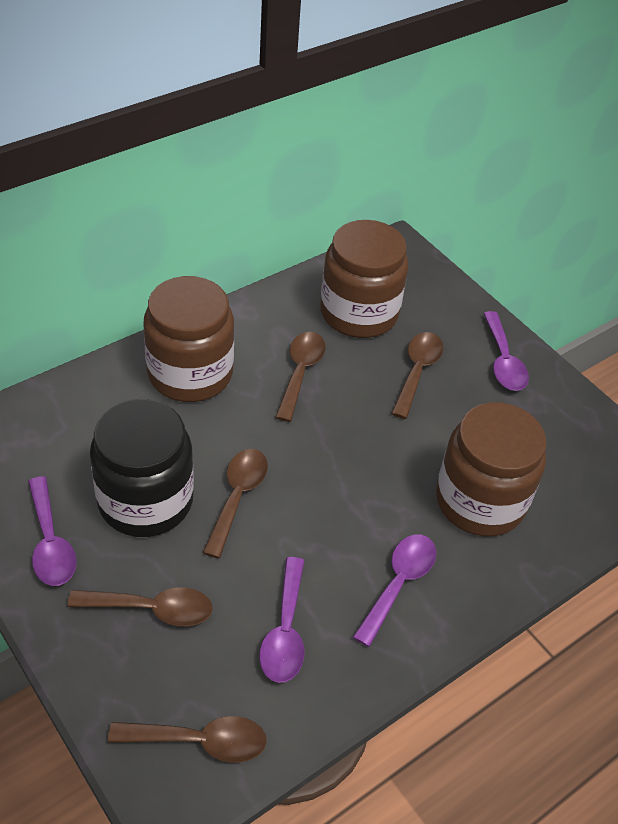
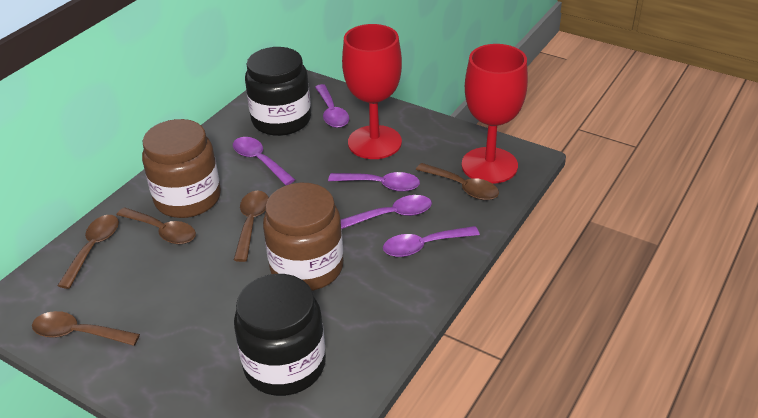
black jar: [90,399,194,537] = 1 -> [234,274,326,396] [245,47,311,136] = 2
brown jar: [143,276,234,402] [320,220,409,338] [436,402,547,537] = 3 -> [142,119,221,218] [263,183,344,291] = 2
purple spoon: [28,476,77,586] [259,557,305,683] [353,534,437,647] [483,311,529,391] = 4 -> [233,137,295,185] [315,84,349,128] [328,172,420,192] [341,195,432,229] [383,226,480,257] = 5
red goblet: none = 0 -> [342,24,402,159] [461,44,528,184] = 2

